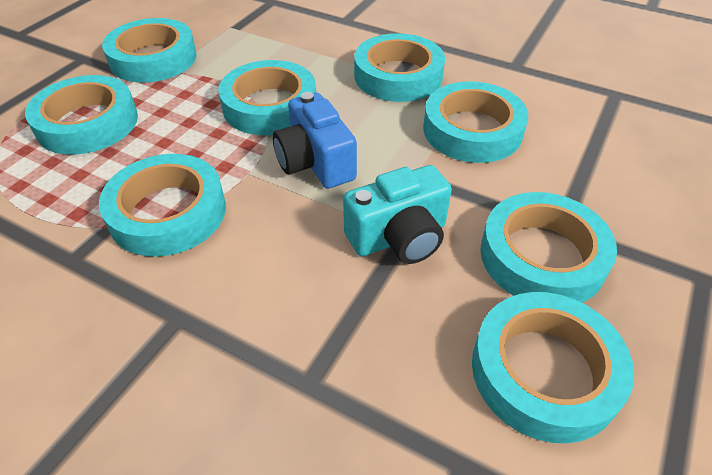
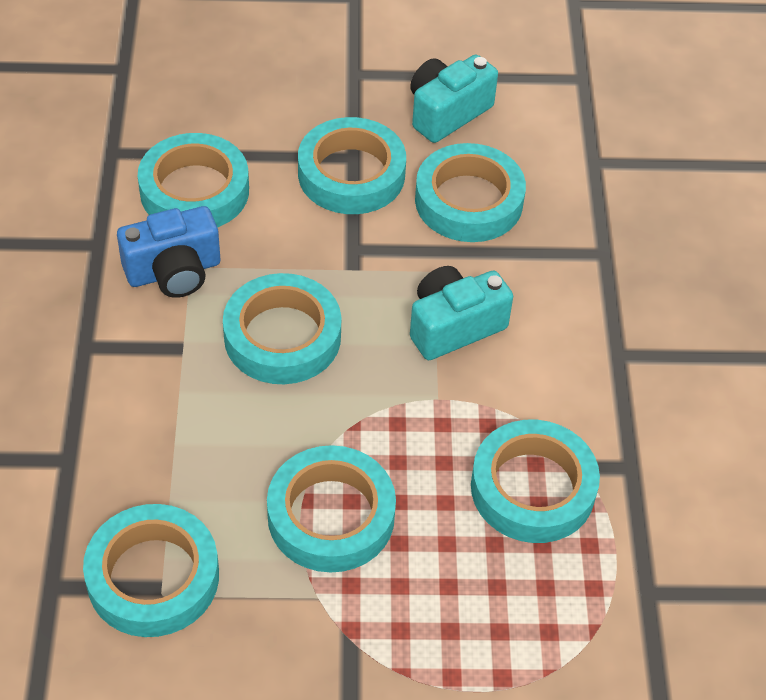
turquoise camera: [343,165,452,264] = 1 -> [410,55,498,143] [410,266,513,360] = 2
turquoise tape: [25,75,138,155] [99,154,226,257] [102,18,197,83] [218,60,316,135] [354,33,445,102] [423,82,528,163] [472,292,634,443] [480,192,617,303] = 8 -> [83,504,219,637] [138,133,249,228] [223,273,341,384] [267,445,396,572] [298,117,406,214] [415,143,526,242] [471,420,600,543] = 7

